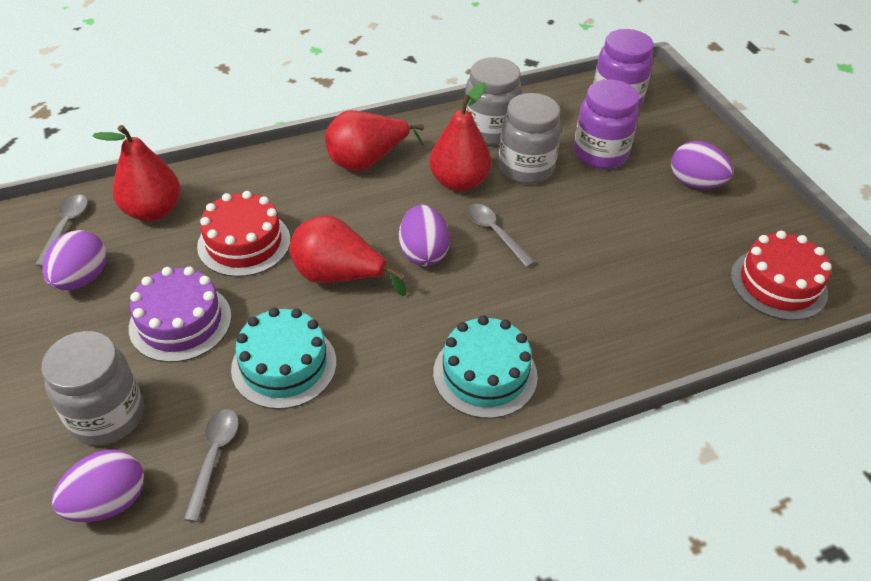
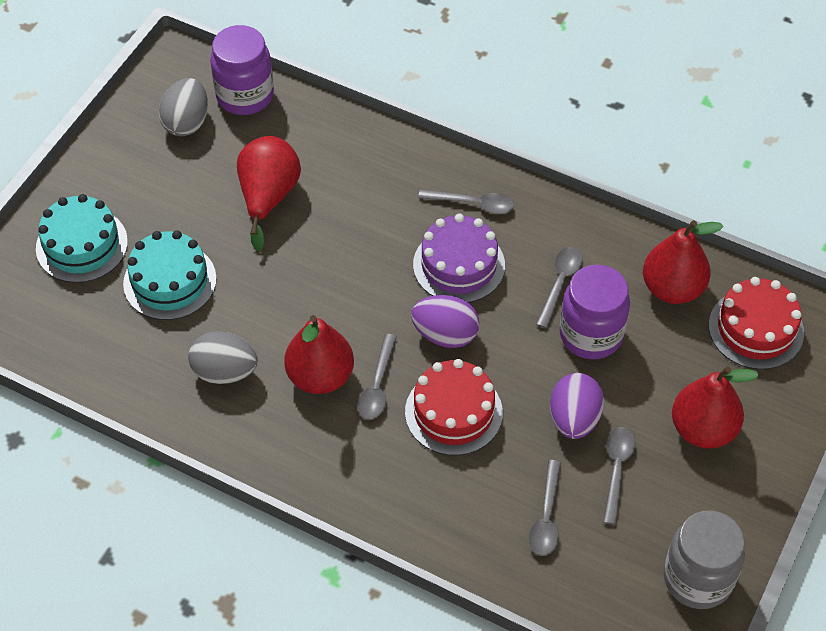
grey egg: none = 0 -> [158,78,208,136] [188,331,258,384] = 2
grey jar: [41,331,144,446] [465,57,522,145] [498,93,561,184] = 3 -> [664,510,745,609] = 1
grey spoon: [35,195,88,267] [183,409,239,522] [467,204,535,267] = 3 -> [357,334,397,419] [418,189,514,214] [529,460,561,556] [536,247,582,328] [603,427,635,525] = 5
purple egg: [42,230,107,290] [52,449,144,522] [399,205,450,266] [671,141,734,189] = 4 -> [411,295,479,348] [550,373,604,439] = 2

